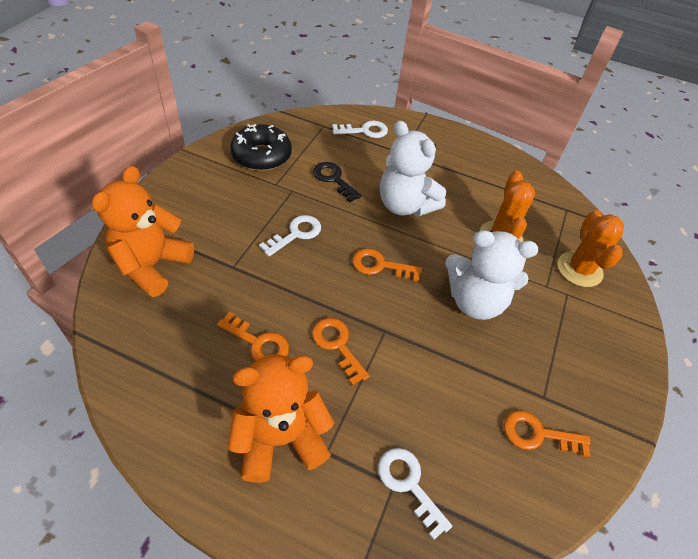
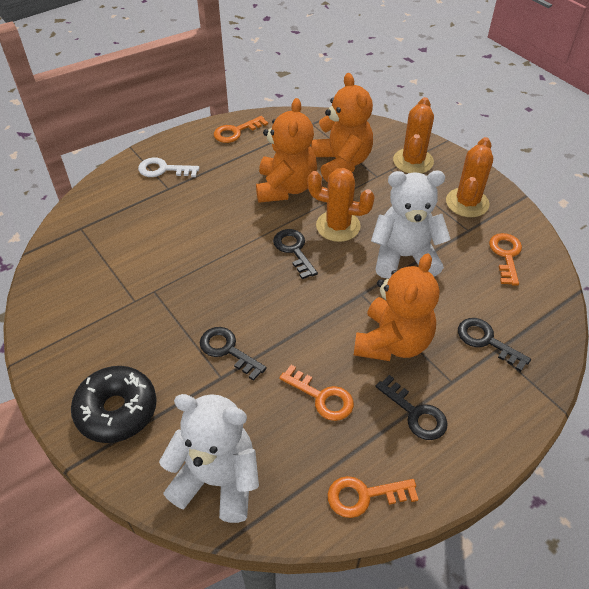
black key: [313,162,362,202] = 1 -> [200,327,267,381] [273,229,318,279] [376,375,448,440] [458,318,531,372] = 4
orange cactus: [480,170,535,242] [558,210,624,287] = 2 -> [307,168,375,242] [393,97,434,174] [446,137,493,217] = 3
orange teddy bear: [92,166,194,297] [228,354,334,483] = 2 -> [256,98,317,203] [311,73,373,182] [354,253,439,361] = 3
white key: [259,215,321,256] [332,121,388,138] [378,448,452,540] = 3 -> [138,158,199,177] = 1

